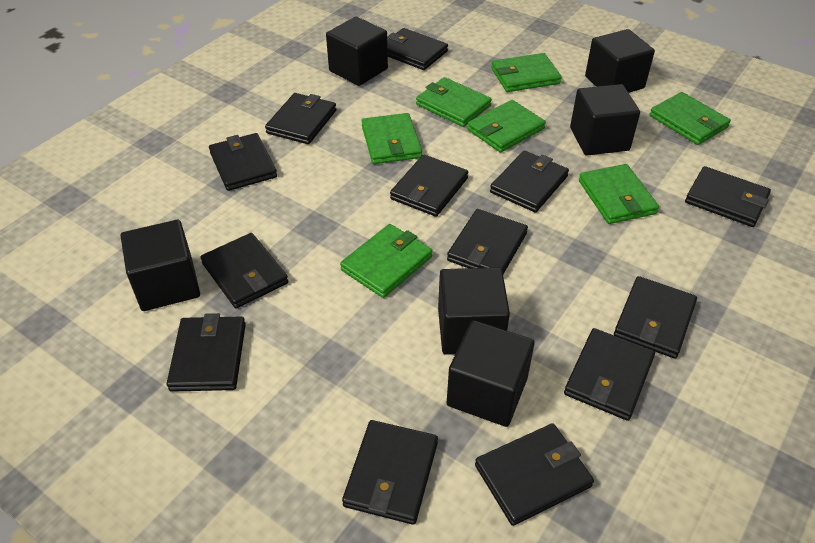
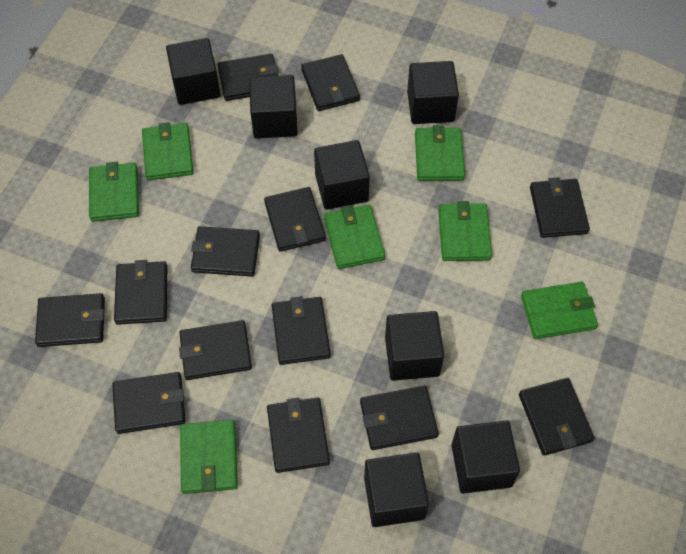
black cube: [121,220,200,311] [326,17,388,86] [438,267,510,355] [447,320,535,427] [570,84,640,156] [585,29,655,93] = 6 -> [166,38,221,105] [249,75,298,139] [314,140,370,210] [364,453,429,527] [385,311,444,381] [407,61,459,124] [452,420,520,494] = 7

